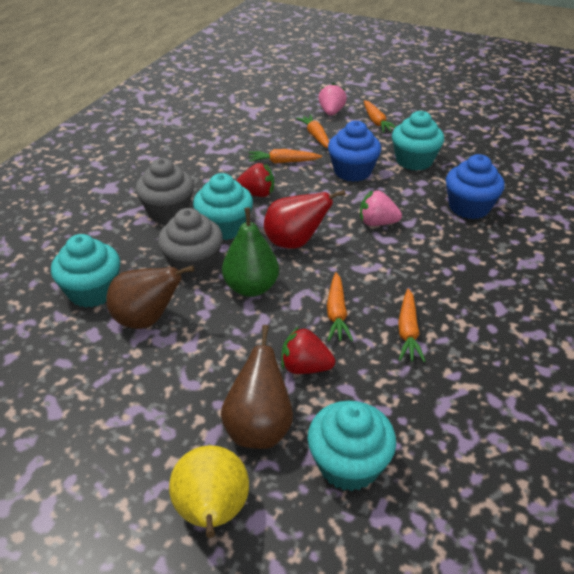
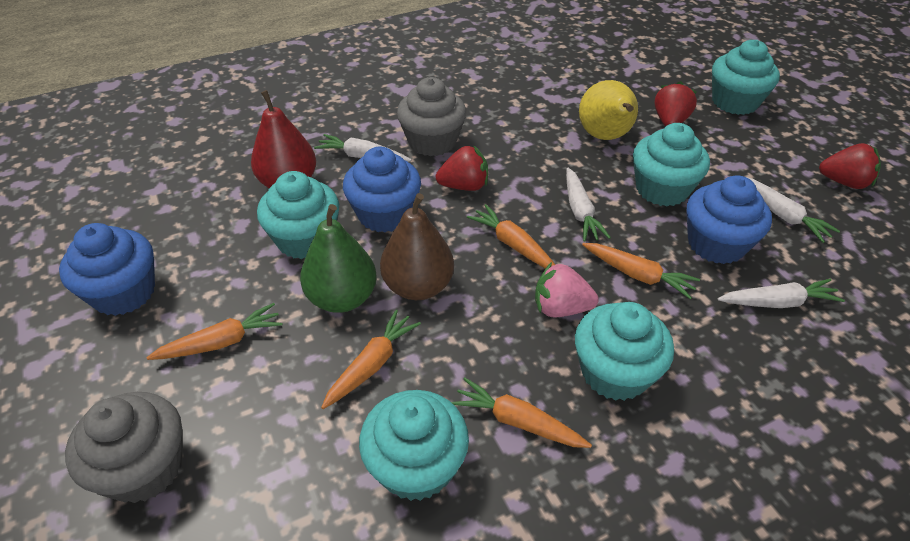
blue cupcake: [328,121,381,182] [446,154,505,219] = 2 -> [59,223,155,316] [343,147,421,233] [686,175,772,264] = 3
brown pear: [106,265,194,329] [221,325,293,449] = 2 -> [380,193,454,300] = 1
pink strawberry: [318,83,347,116] [360,190,402,226] = 2 -> [535,262,599,317] = 1
red strawberry: [236,163,274,197] [281,327,335,374] = 2 -> [436,145,488,191] [655,81,697,127] [819,143,881,189] = 3
turquoise cupcake: [51,234,120,308] [193,173,253,240] [308,401,396,491] [392,111,444,171] = 4 -> [257,171,339,259] [359,390,469,501] [575,302,674,401] [633,123,710,206] [712,40,780,115] = 5
white carrot: none = 0 -> [314,134,411,162] [566,168,611,242] [718,279,845,308] [746,177,840,243] = 4

